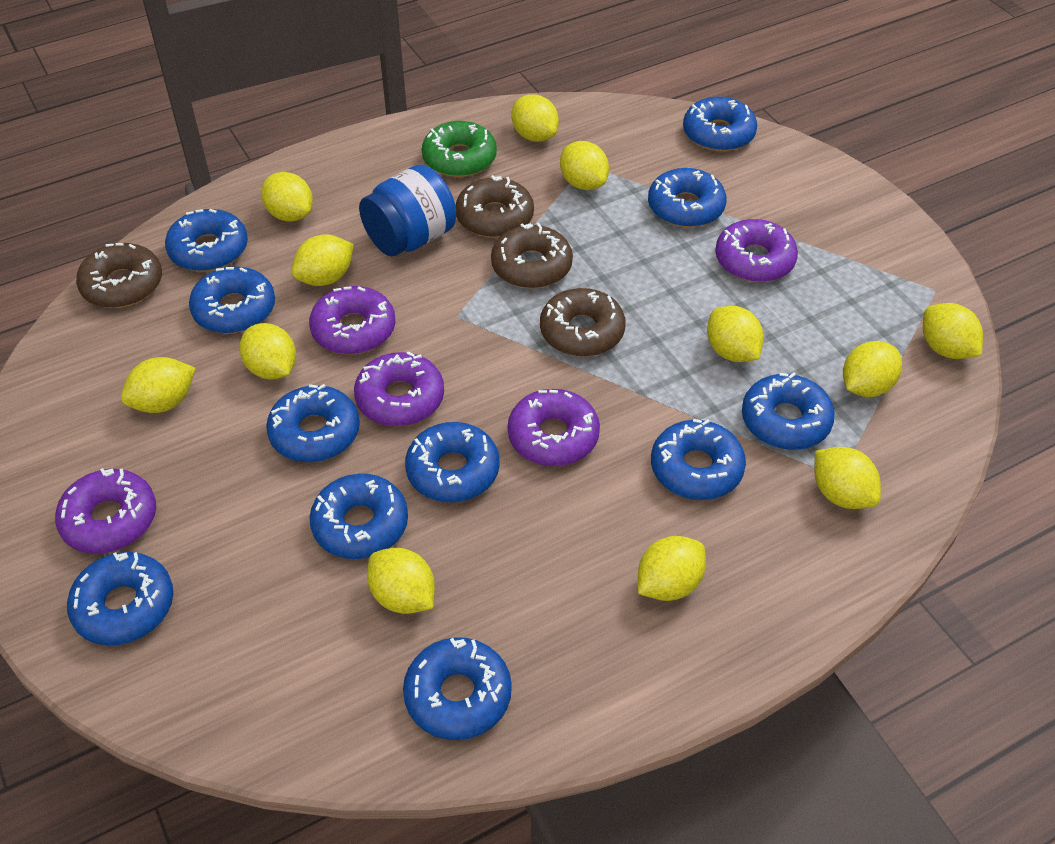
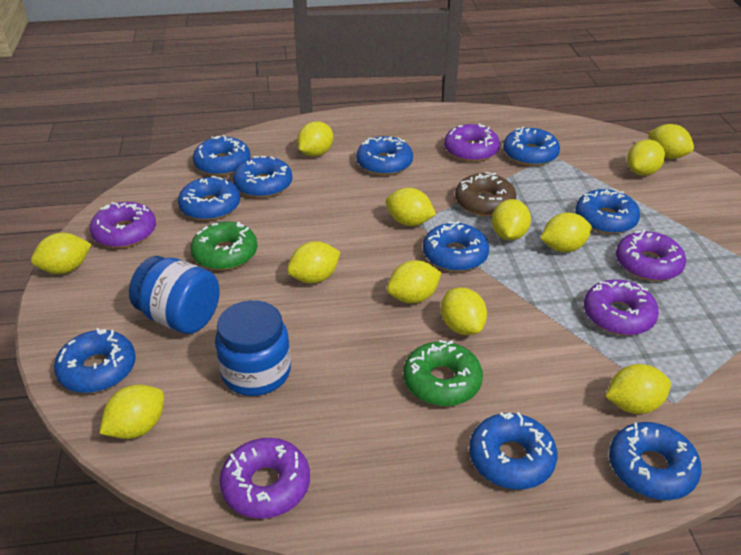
blue donut: [67,552,173,645] [165,209,248,271] [189,267,275,334] [266,384,360,462] [310,474,408,559] [403,637,512,740] [405,422,500,502] [648,168,727,228] [651,419,746,500] [683,97,757,151] [742,373,835,450] = 11 -> [54,328,136,393] [178,176,240,221] [193,135,250,176] [233,156,292,198] [356,136,413,175] [423,221,489,272] [469,412,557,490] [503,126,560,166] [575,189,640,234] [609,422,702,500] = 10
blue jar: [359,164,456,256] = 1 -> [129,256,220,334] [215,300,291,396] = 2
brown donut: [76,243,162,308] [455,175,534,238] [491,223,573,288] [540,288,626,357] = 4 -> [455,172,517,216] = 1
green donut: [422,121,497,177] = 1 -> [190,222,257,270] [403,340,483,406] = 2

